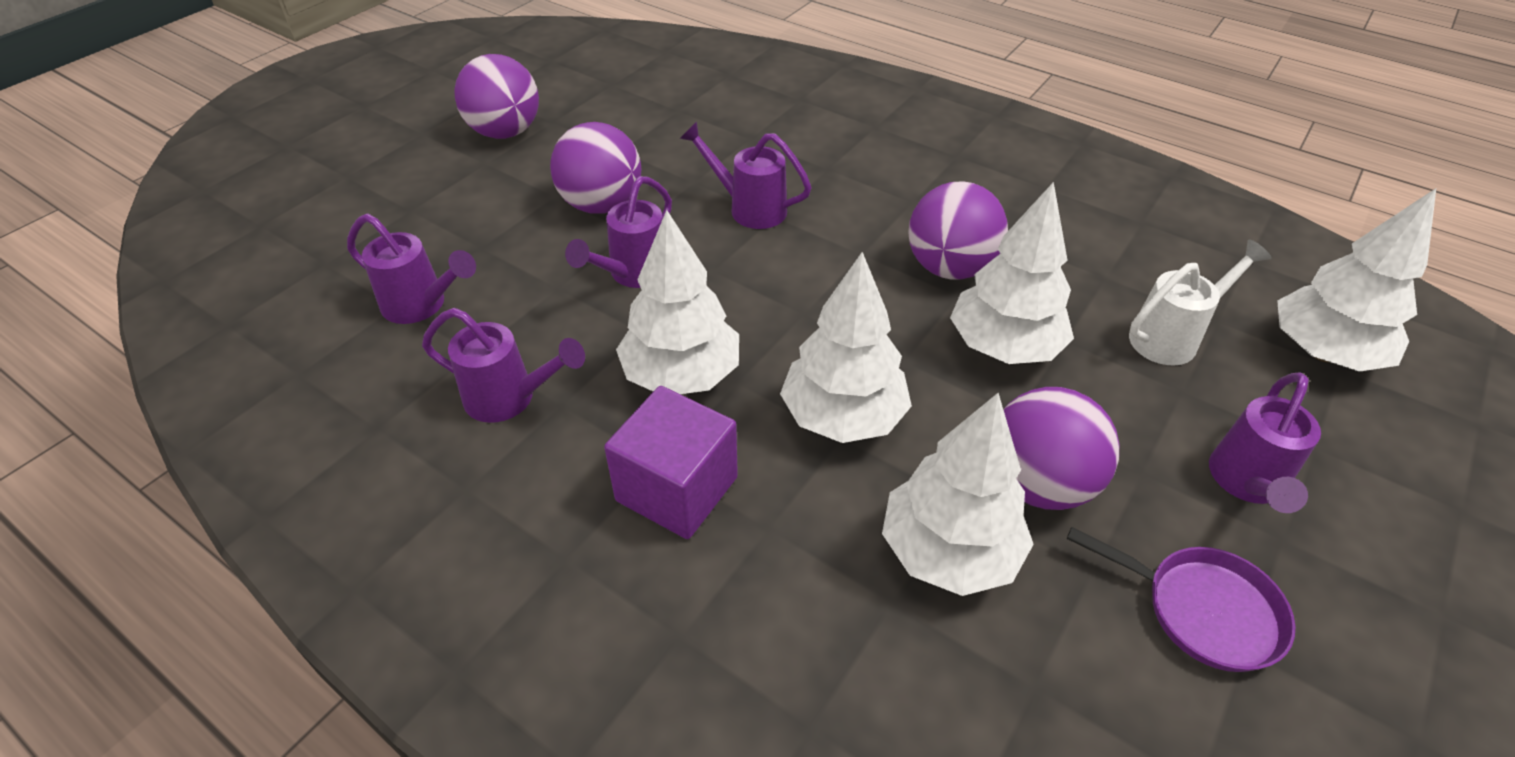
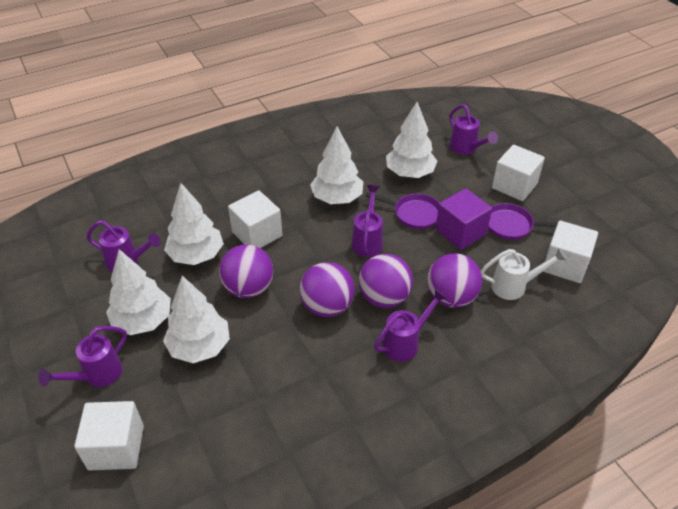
purple pan: [1067,527,1296,672] = 1 -> [365,192,439,229] [488,203,558,240] = 2
white cube: none = 0 -> [74,401,144,470] [228,190,282,248] [492,145,545,201] [543,221,598,283] = 4

